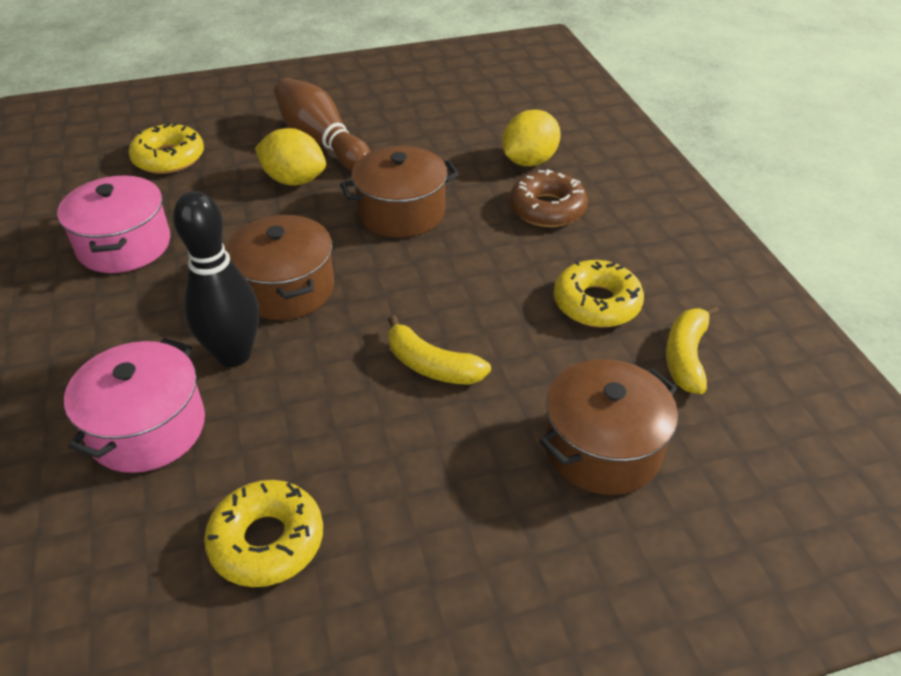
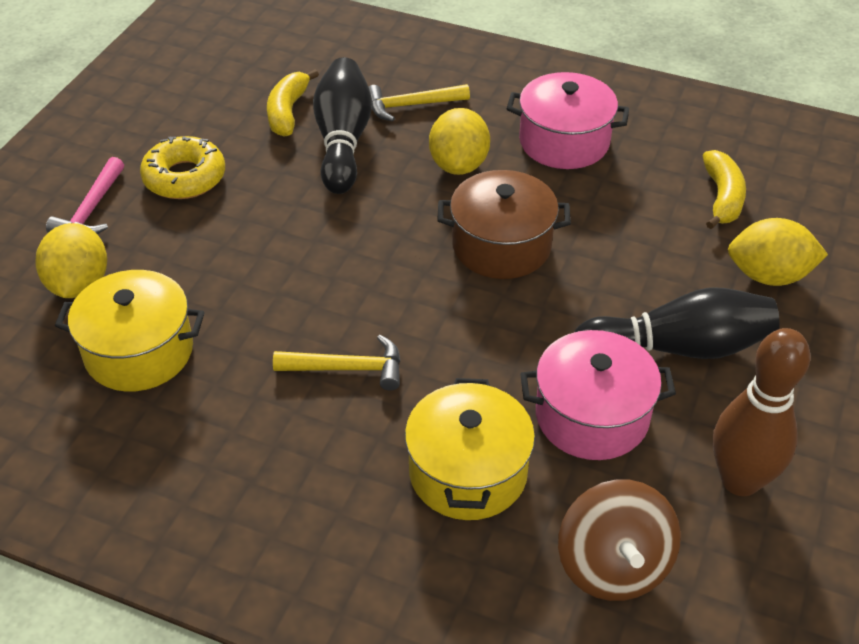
black bowling pin: [173,191,259,367] = 1 -> [313,57,372,194] [575,287,780,359] = 2
brown donut: [509,169,588,227] = 1 -> none = 0
brown pot: [225,215,334,320] [340,146,459,238] [539,359,678,495] = 3 -> [437,170,571,279] = 1
brown spinning top: none = 0 -> [558,480,681,601] = 1
pink hammer: none = 0 -> [46,157,124,234] = 1
yellow donut: [128,123,204,174] [204,480,323,587] [554,260,644,328] = 3 -> [140,136,225,199] = 1
yellow hammer: none = 0 -> [273,335,400,391] [369,84,470,121] = 2
yellow lemon: [255,128,326,186] [502,110,561,166] = 2 -> [35,223,107,298] [429,108,490,175] [728,218,828,286] = 3
yellow pot: none = 0 -> [55,270,204,392] [405,378,535,520] = 2

